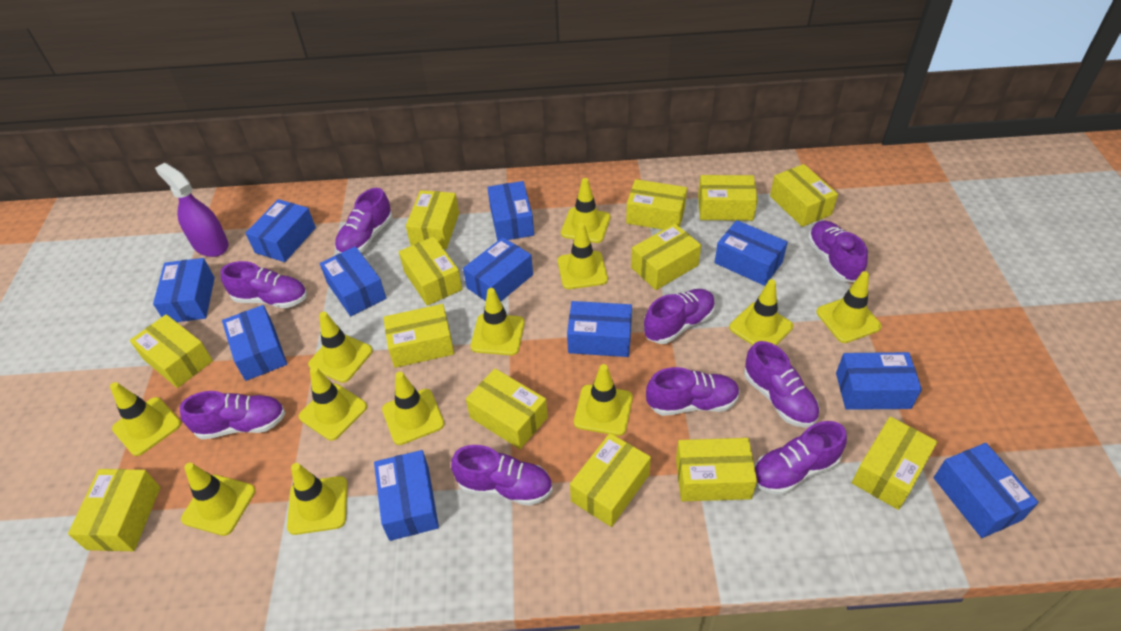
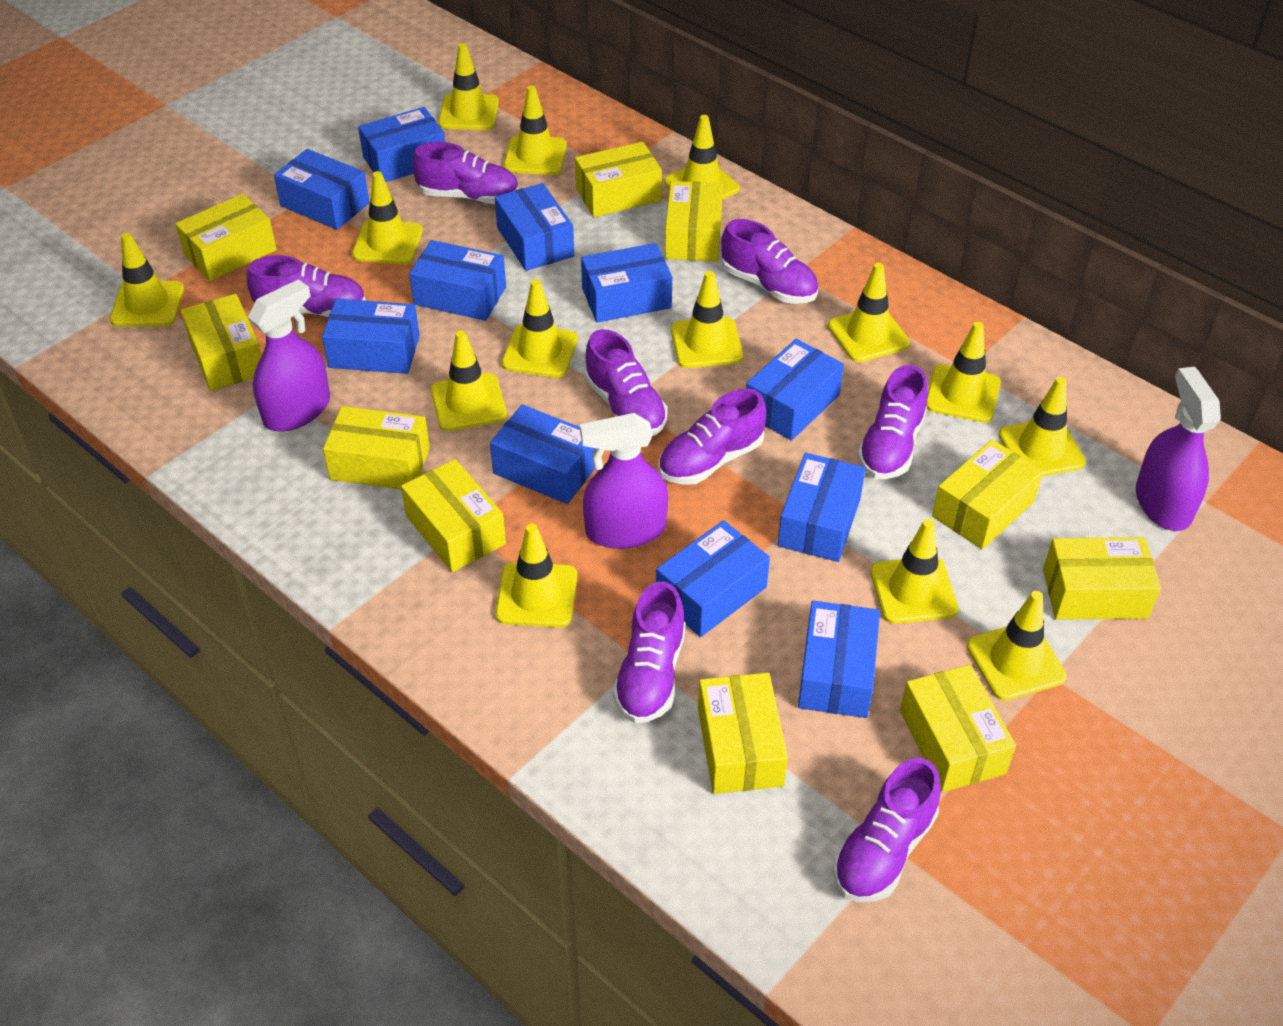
purple shoe: [179,391,285,439] [221,261,307,308] [335,188,392,254] [451,445,553,506] [644,289,715,344] [646,367,740,416] [744,341,820,428] [754,421,847,495] [808,221,868,282] = 9 -> [247,255,366,317] [413,142,519,204] [585,329,668,436] [613,582,686,723] [658,389,766,485] [721,219,818,304] [833,758,941,902] [857,365,928,479] = 8
purple spray bottle: [155,163,228,257] = 1 -> [248,279,330,432] [580,413,668,549] [1136,367,1221,531] = 3
yellow box: [68,469,161,551] [130,314,213,388] [383,304,454,368] [399,236,463,306] [406,190,459,249] [466,368,548,449] [570,433,651,527] [626,179,687,230] [631,224,701,290] [676,438,757,501] [698,175,758,221] [770,164,838,227] [852,417,938,510] = 13 -> [175,194,277,281] [181,294,262,391] [323,406,430,490] [401,459,506,572] [575,142,662,217] [665,181,723,262] [698,673,788,794] [900,664,1016,792] [932,439,1043,549] [1043,537,1161,620] = 10
yellow traffic cone: [110,382,181,456] [181,463,255,536] [287,463,347,535] [299,367,367,441] [308,312,373,383] [382,372,444,445] [470,288,525,355] [558,223,608,289] [561,178,610,243] [574,364,633,436] [729,279,793,345] [816,271,882,343] = 12 -> [110,232,184,326] [352,171,423,265] [431,330,507,431] [438,43,499,130] [495,524,577,627] [502,279,578,378] [504,86,567,175] [664,115,740,200] [671,271,743,368] [828,263,910,362] [871,519,958,624] [926,322,1001,423] [967,591,1067,701] [998,377,1086,477] = 14

